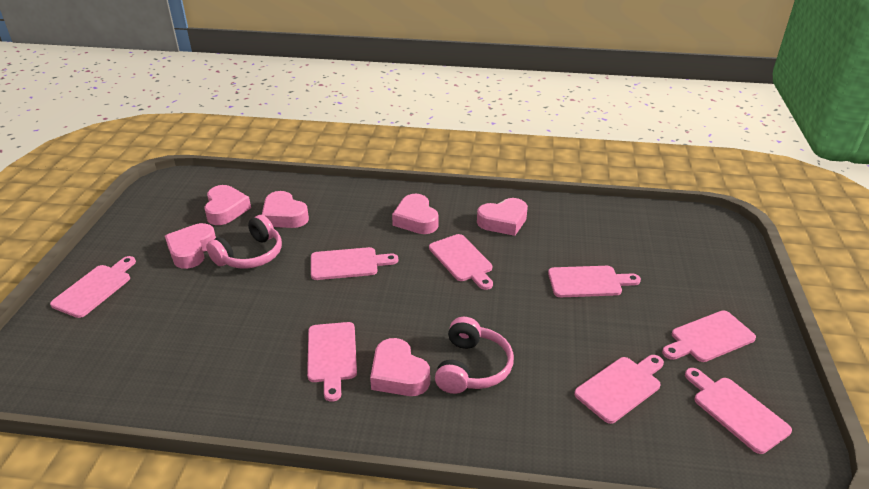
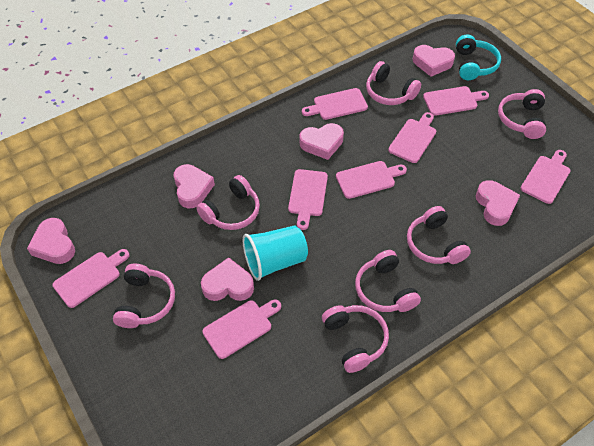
pink headphones: [206,215,282,269] [435,317,514,394] = 2 -> [113,264,175,328] [196,175,260,230] [322,305,389,373] [355,250,421,312] [366,61,421,105] [407,206,471,264] [498,89,546,139] = 7
turquoise cup: none = 0 -> [243,226,308,281] = 1
turquoise headphones: none = 0 -> [456,34,501,80] = 1

